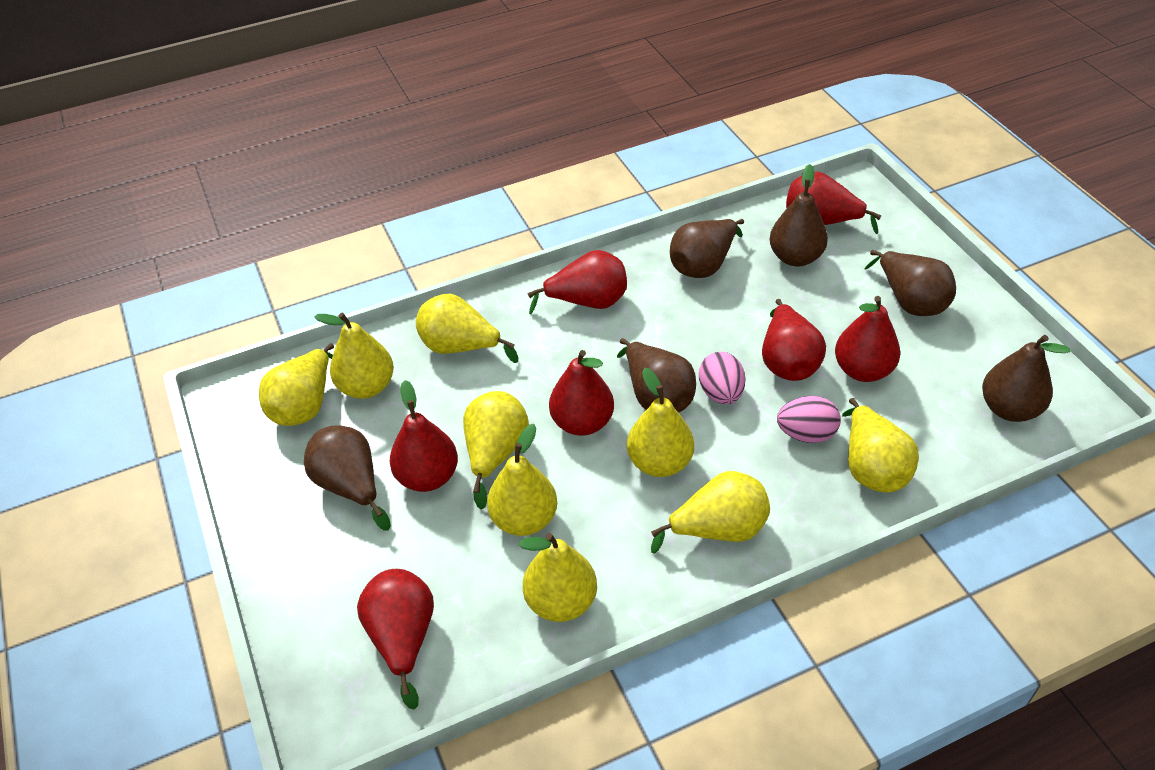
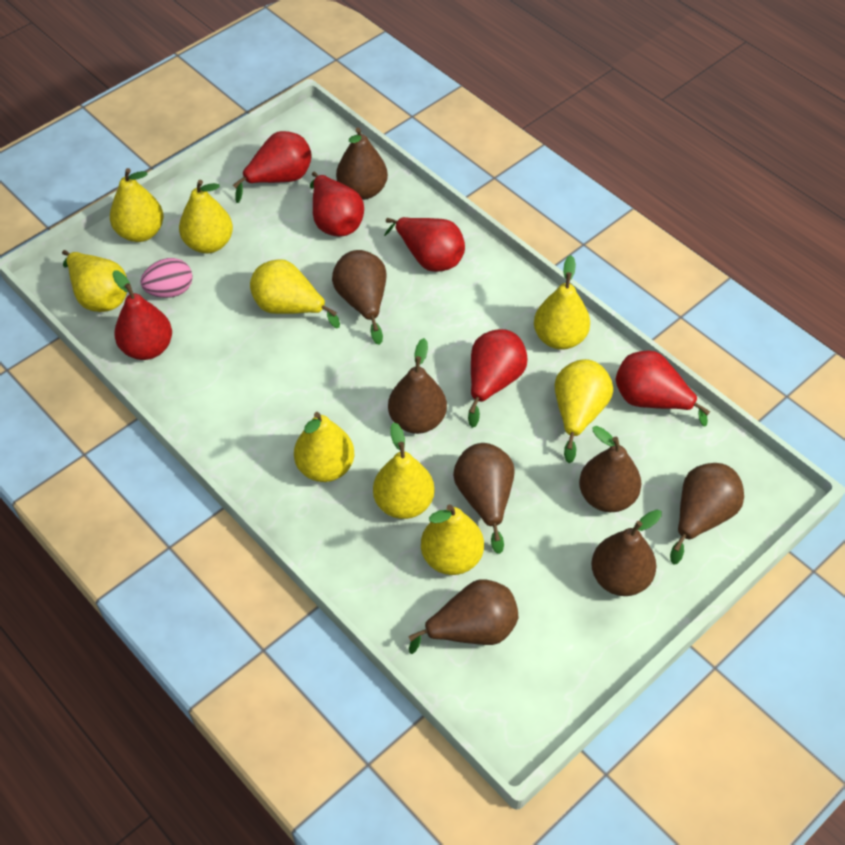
brown pear: [304,425,391,531] [617,338,696,413] [670,219,744,278] [769,164,828,267] [864,250,956,316] [982,335,1070,422] = 6 -> [332,250,387,345] [336,127,388,200] [388,338,447,434] [408,579,518,654] [453,443,515,554] [579,426,641,512] [591,510,662,596] [670,463,744,565] = 8
pink egg: [699,352,745,404] [777,396,841,443] = 2 -> [140,258,193,298] = 1
red pear: [357,569,434,710] [390,380,458,492] [528,250,627,314] [549,350,614,436] [762,299,826,381] [786,172,881,234] [835,296,900,382] = 7 -> [112,270,172,360] [233,131,312,203] [310,172,364,236] [384,217,465,272] [468,329,527,428] [616,351,710,427] = 6

